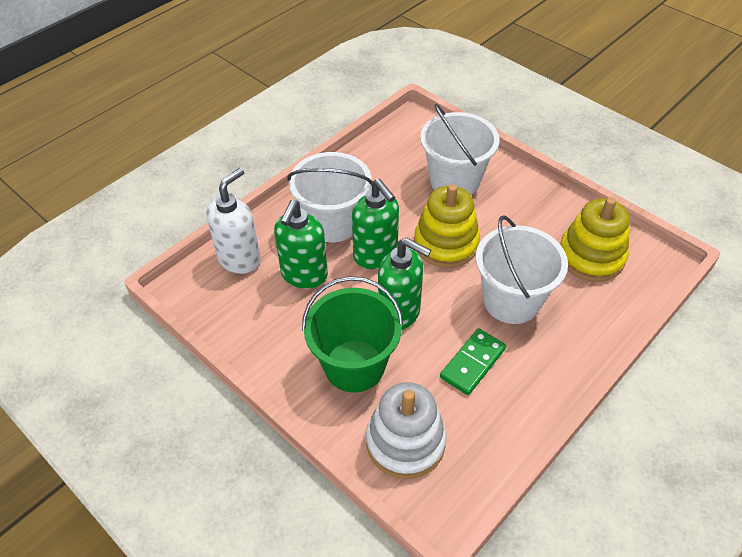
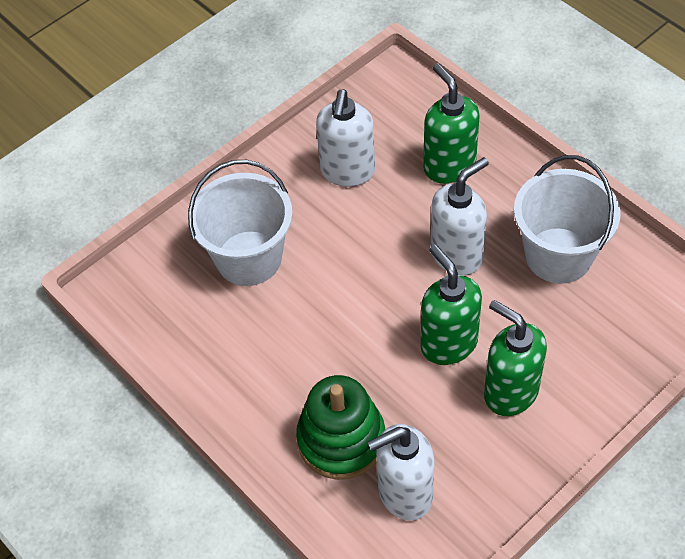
green bucket: [302,276,403,393] = 1 -> none = 0
green domino: [440,328,506,395] = 1 -> none = 0
green stacking toy: none = 0 -> [296,375,385,480] = 1
white bucket: [287,152,372,243] [420,104,500,195] [476,215,568,324] = 3 -> [188,160,292,286] [514,155,621,283] = 2
white soap dispenser: [206,168,261,274] = 1 -> [316,89,375,187] [367,424,435,520] [430,157,489,275] = 3
white stacking toy: [366,382,447,479] = 1 -> none = 0
yellow stacking toy: [414,184,480,268] [560,197,630,282] = 2 -> none = 0

